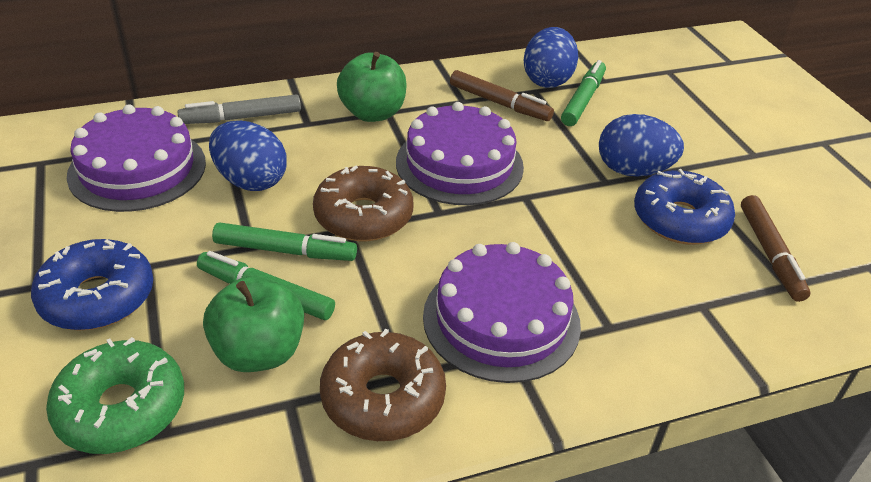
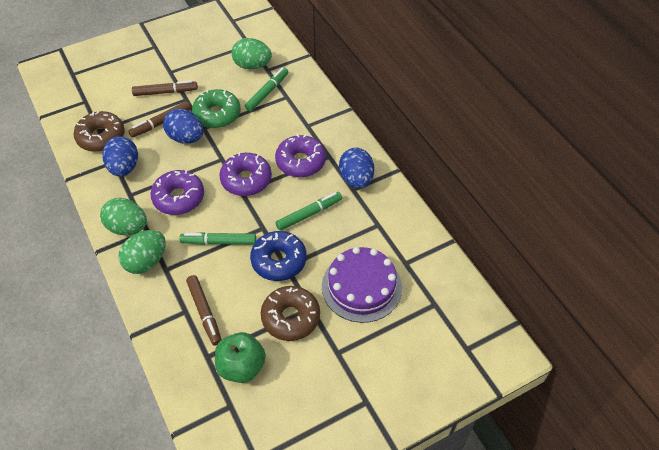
blue donut: [31,239,153,331] [634,169,735,244] = 2 -> [250,231,307,281] = 1
brown marker: [450,70,554,121] [741,195,810,302] = 2 -> [128,101,191,138] [132,80,198,96] [186,275,222,346] = 3
green apple: [203,276,304,372] [337,52,407,122] = 2 -> [215,332,266,383] = 1
green egg: none = 0 -> [100,198,147,235] [118,230,166,274] [231,38,272,69] = 3
grey marker: [177,94,301,124] = 1 -> none = 0
purple cake: [67,104,206,212] [396,102,524,205] [423,242,581,383] = 3 -> [322,247,402,323] = 1
purple donut: none = 0 -> [150,170,204,215] [219,152,272,196] [275,134,326,177] = 3

